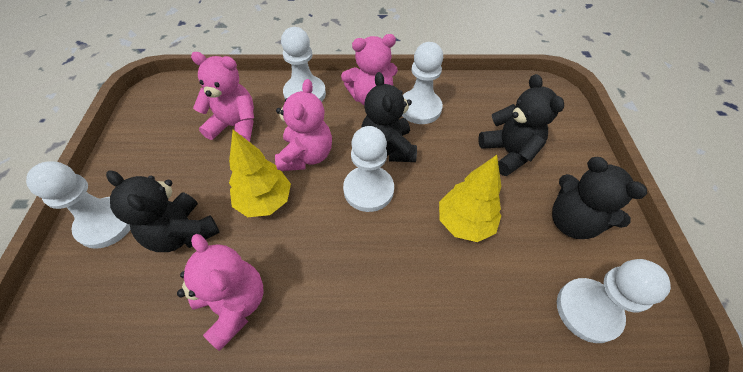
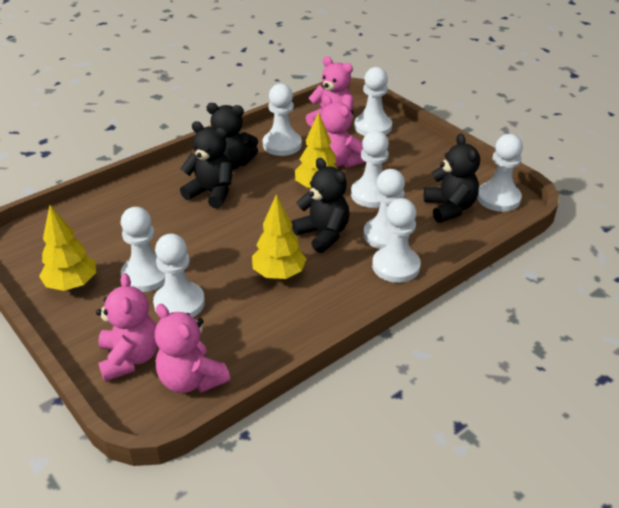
white pawn: [26,161,131,249] [281,27,326,102] [343,126,394,212] [402,42,443,124] [557,259,671,343] = 5 -> [121,207,165,292] [153,234,205,317] [263,84,302,156] [351,130,389,208] [354,67,392,136] [364,169,409,249] [372,198,421,283] [477,134,523,212] = 8
yellow tree: [229,130,291,217] [439,155,501,242] = 2 -> [39,205,96,291] [252,194,306,279] [295,112,339,188] = 3

